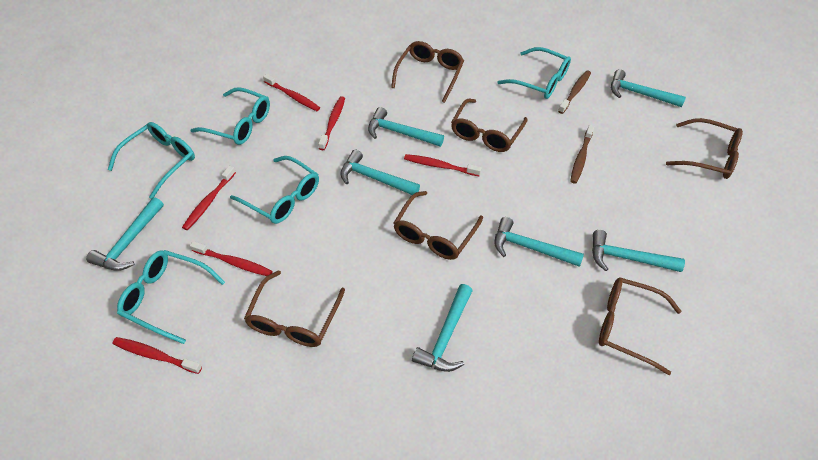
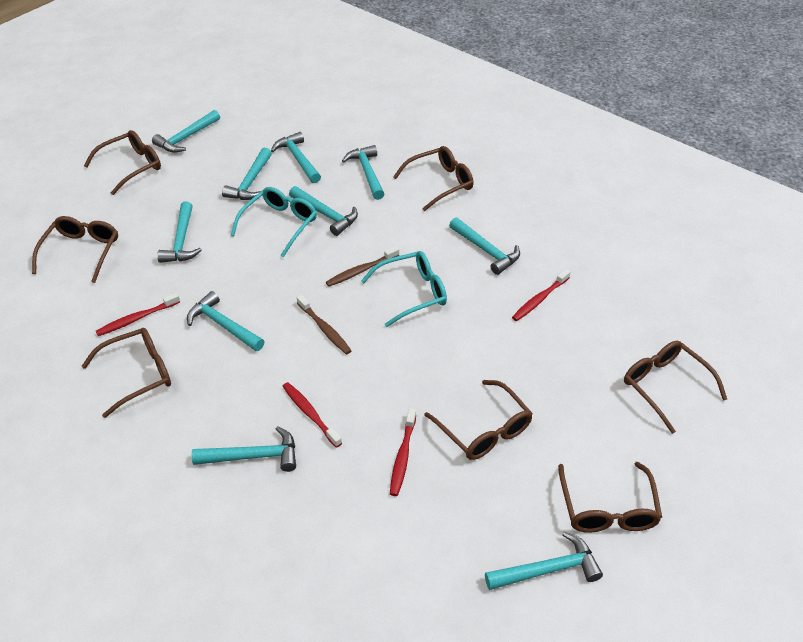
brown glasses: [244,270,345,347] [391,41,464,103] [393,191,483,260] [451,99,528,152] [599,277,681,375] [666,118,743,179] = 6 -> [32,216,118,283] [81,328,171,418] [84,130,161,195] [393,146,474,211] [424,380,533,460] [558,462,662,533] [624,341,727,434] = 7
red toothbrush: [112,337,202,374] [182,165,236,230] [190,241,273,276] [263,74,320,111] [318,96,345,150] [404,154,482,176] = 6 -> [96,293,180,336] [282,382,342,448] [390,408,416,496] [512,269,570,321] = 4
turquoise glasses: [108,122,195,199] [117,250,225,344] [190,87,270,145] [230,156,319,224] [497,47,571,99] = 5 -> [231,187,317,258] [361,251,447,327] = 2
turquoise hammer: [86,197,164,271] [340,150,420,195] [368,107,444,147] [412,284,473,372] [494,217,584,267] [592,230,685,272] [611,69,686,107] = 7 -> [152,110,220,153] [157,202,202,263] [187,291,265,351] [192,426,296,472] [222,148,272,200] [271,132,321,183] [289,186,358,236] [342,145,384,200] [449,217,520,275] [485,532,603,590] = 10

